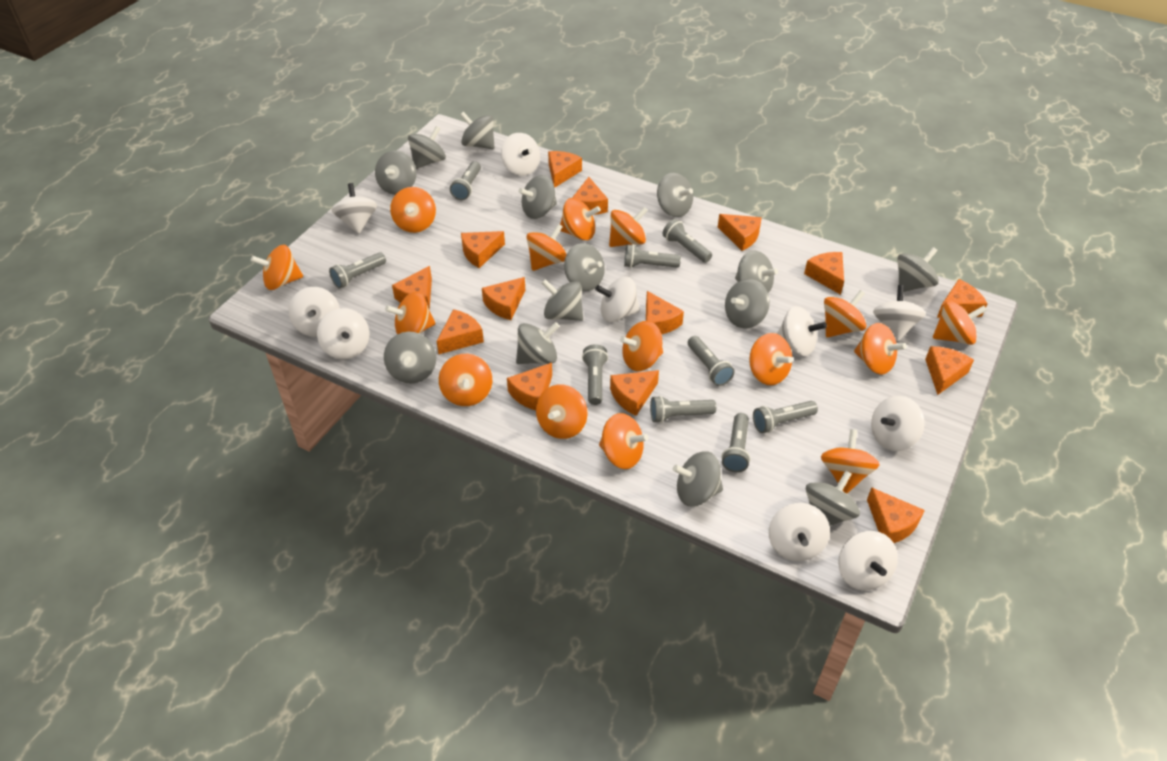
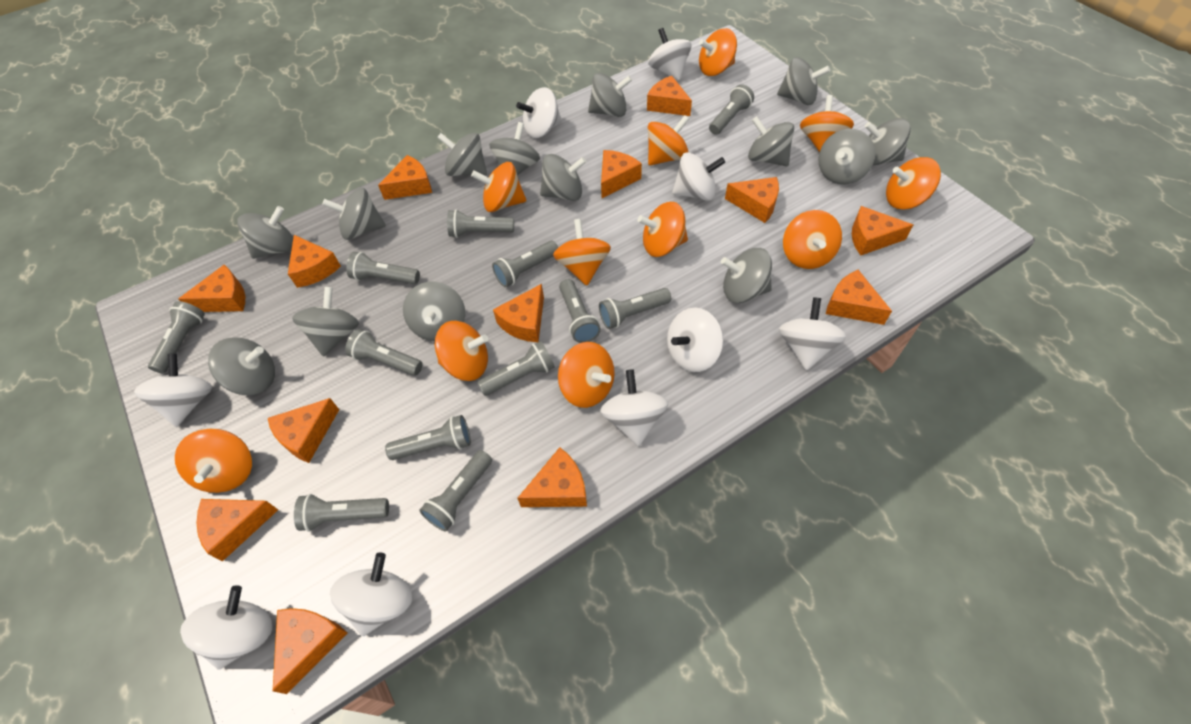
grey flashlight: [329,252,386,288] [450,161,481,200] [582,344,608,405] [624,244,681,268] [650,396,716,423] [663,219,712,263] [688,336,734,386] [722,413,750,472] [753,401,818,433] = 9 -> [148,301,205,373] [294,494,389,532] [345,329,423,376] [346,252,420,284] [385,415,471,460] [419,450,492,532] [447,209,514,238] [477,341,555,396] [492,241,558,287] [559,279,601,343] [599,288,671,329] [709,84,754,135] = 12
orange cheese: [392,266,432,310] [436,309,484,354] [461,231,505,268] [482,277,525,320] [507,363,552,410] [548,151,582,187] [572,177,608,215] [610,370,659,416] [646,291,684,335] [718,214,762,251] [804,252,844,295] [867,487,925,543] [925,346,974,395] [937,279,988,318] = 14 -> [179,265,245,312] [196,499,278,561] [268,398,339,463] [273,608,348,694] [288,235,341,288] [378,155,432,200] [493,284,544,342] [517,447,587,507] [601,150,642,198] [647,76,692,116] [725,177,779,223] [826,270,892,325] [852,206,913,255] = 13
orange spinning top: [251,245,303,290] [385,292,436,334] [390,187,436,233] [439,354,492,406] [526,224,567,271] [536,384,588,439] [560,198,601,240] [599,413,648,469] [609,207,648,247] [620,321,663,371] [749,333,793,385] [821,429,880,494] [824,290,867,337] [854,323,907,375] [933,301,987,345] = 15 -> [175,429,252,493] [435,321,488,381] [471,162,526,212] [553,219,611,286] [558,342,615,408] [638,202,688,257] [648,115,689,166] [699,28,737,76] [783,210,842,269] [800,95,854,152] [886,157,941,210] = 11
white spinning top: [289,287,340,337] [317,308,369,359] [332,183,377,234] [501,133,540,176] [595,277,640,322] [769,503,830,561] [777,306,827,356] [838,531,898,591] [871,396,925,451] [873,285,926,342] = 10 -> [134,353,212,427] [180,585,273,670] [330,552,413,636] [516,87,562,138] [600,369,668,446] [648,28,692,81] [667,308,724,372] [672,152,725,201] [779,297,846,370] = 9

